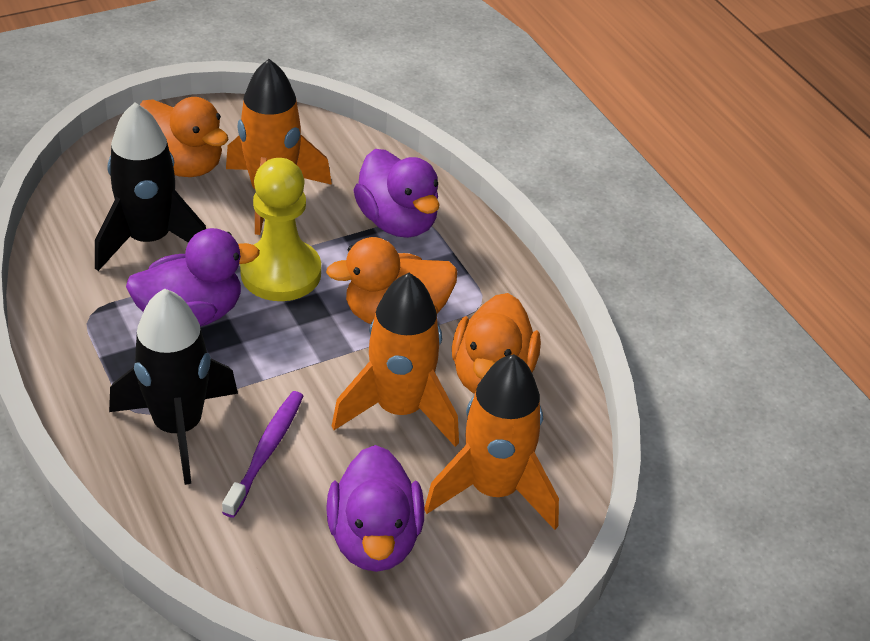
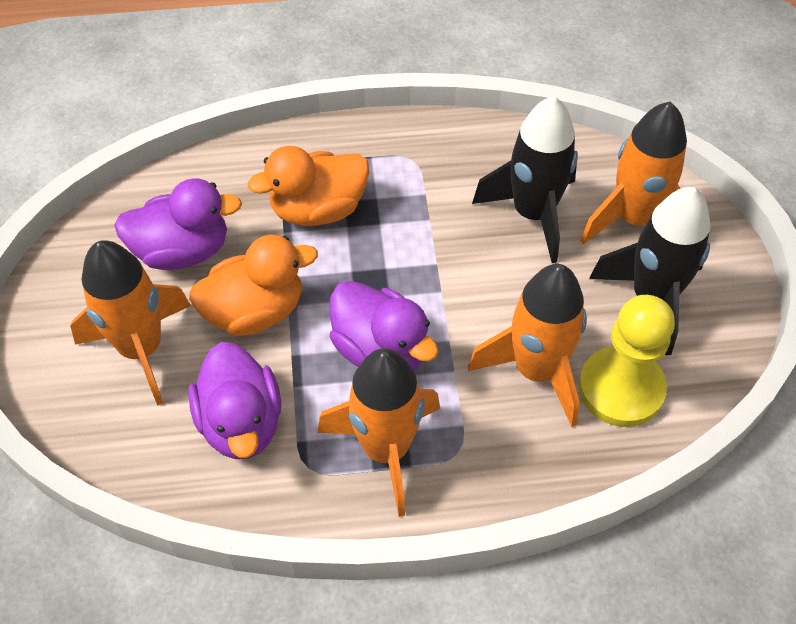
orange duck: [140,97,229,177] [326,237,457,324] [452,293,541,394] = 3 -> [189,235,318,336] [248,146,369,226] = 2
orange rocket: [226,59,332,235] [332,273,459,447] [424,354,559,530] = 3 -> [70,240,191,406] [317,348,440,517] [468,264,587,427] [580,102,687,244] = 4
purple toothbrush: [222,391,303,518] = 1 -> none = 0

